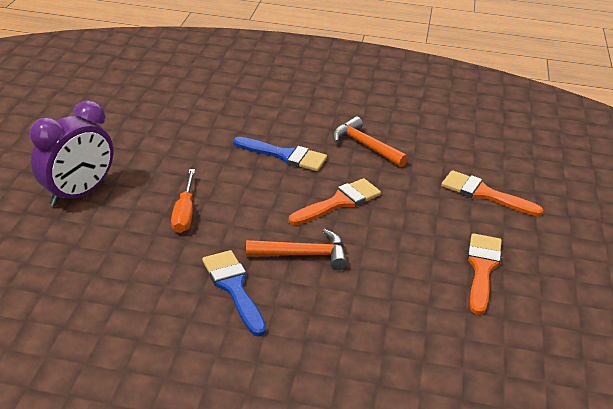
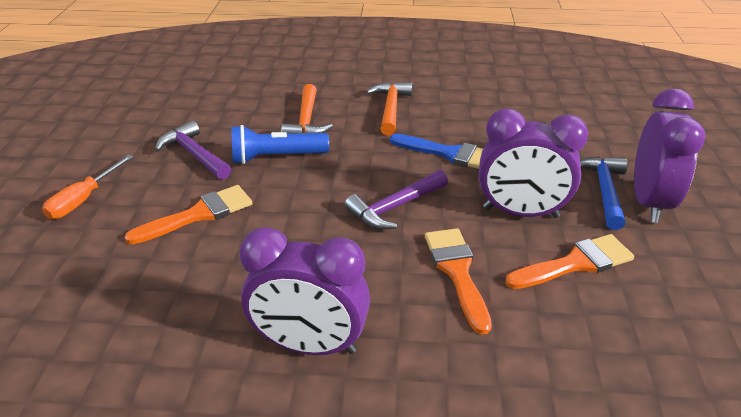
blue brush: [202,250,266,337] [233,137,327,171] = 2 -> [390,134,483,169] = 1
blue flashlight: none = 0 -> [231,125,329,164] = 1
blue hammer: none = 0 -> [580,156,628,230] = 1
purple clock: [30,100,113,206] = 1 -> [239,227,370,355] [479,108,588,218] [634,89,706,223] = 3
purple hammer: none = 0 -> [155,120,231,180] [345,170,448,230] = 2

